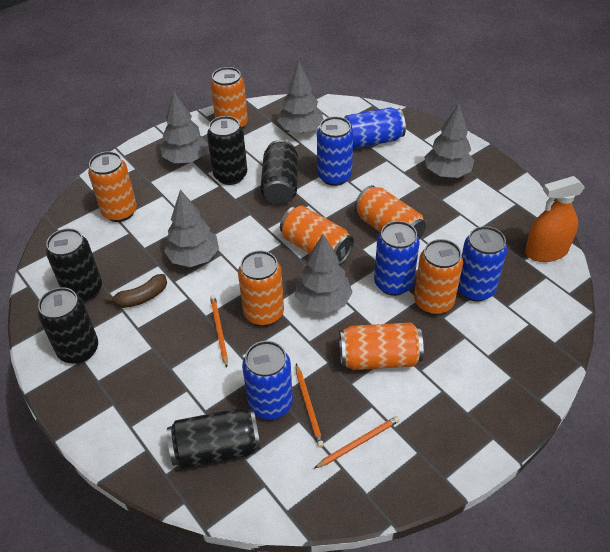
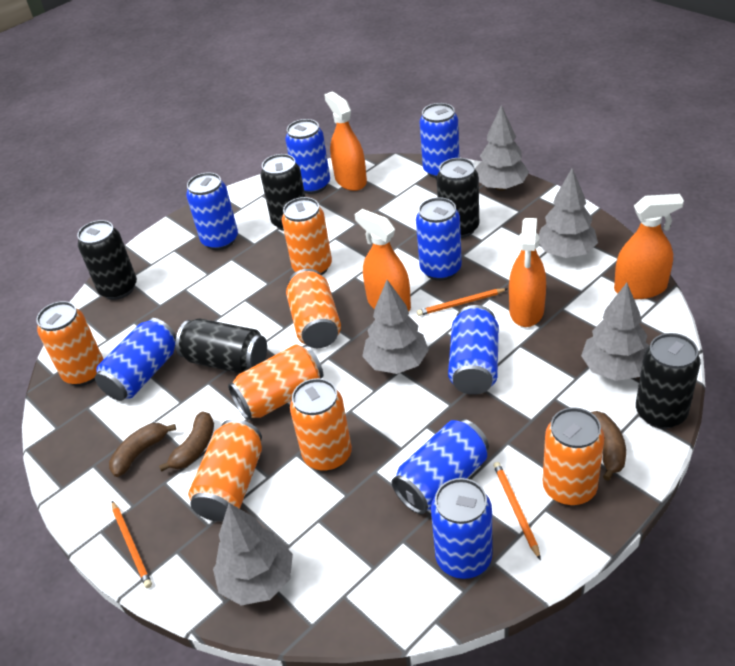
blue can: [242,341,293,420] [317,116,353,186] [344,107,406,149] [374,221,420,296] [458,226,507,301] = 5 -> [95,318,176,401] [186,172,238,250] [285,119,330,194] [392,419,489,514] [416,197,462,281] [419,103,460,178] [431,478,492,579] [448,305,499,395] = 8
brown banana: [105,274,167,308] = 1 -> [109,423,176,477] [159,411,214,472] [591,411,626,481] = 3
orange spray bottle: [525,176,585,262] = 1 -> [324,91,367,191] [355,209,411,312] [509,218,546,327] [614,194,684,299] = 4

